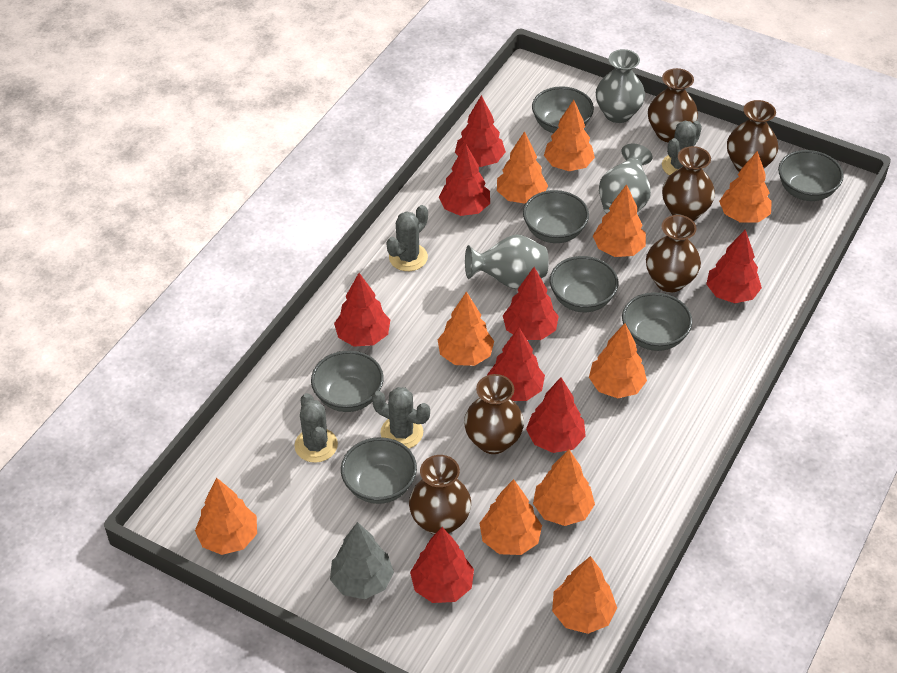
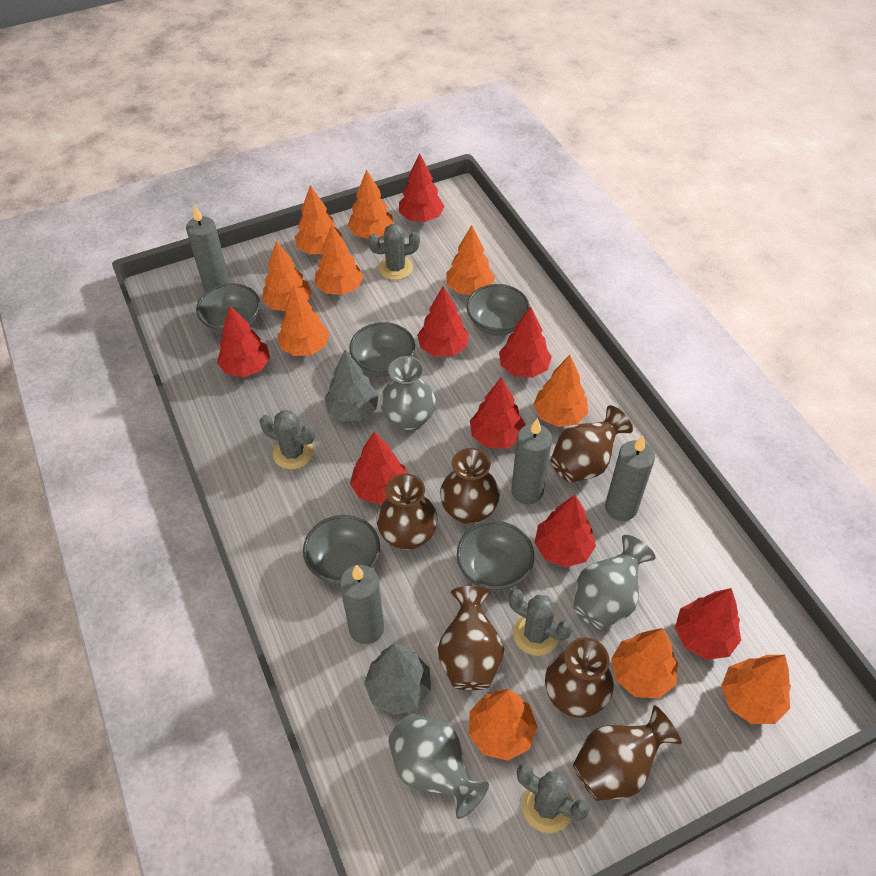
grey bowl: [311,351,384,412] [341,437,417,504] [523,190,589,243] [532,86,594,133] [550,256,618,312] [622,292,692,351] [778,150,844,201] = 7 -> [196,283,260,335] [303,515,380,585] [349,322,415,377] [457,521,534,591] [466,284,530,336] = 5
grey candle: none = 0 -> [186,205,231,292] [340,565,384,644] [511,418,552,505] [605,436,655,521] = 4
grey tree: [330,522,394,599] = 1 -> [324,350,379,421] [364,644,431,715] = 2

